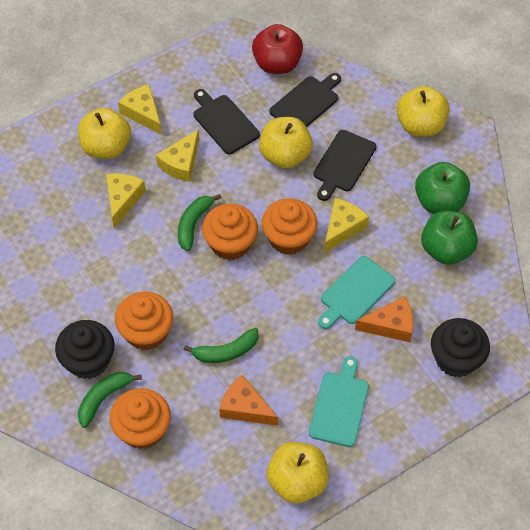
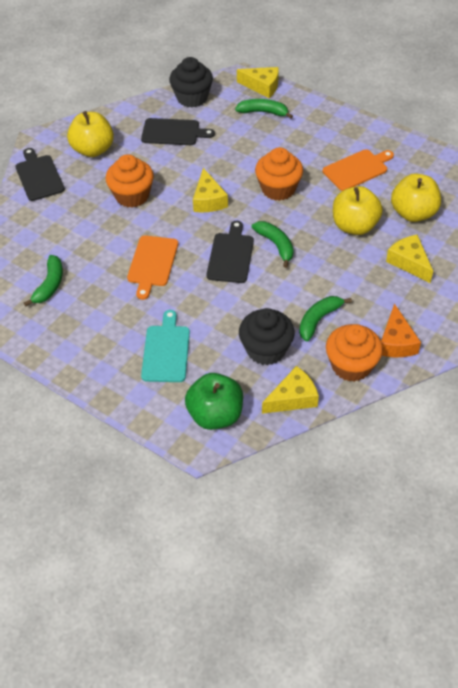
green apple: [415,162,470,214] [421,211,478,265] = 2 -> [185,373,243,430] = 1
green banana: [78,372,142,428] [178,194,222,251] [183,328,258,363] = 3 -> [24,255,63,306] [235,99,293,119] [252,221,294,268] [299,296,352,341] = 4
orange cheese: [219,375,278,426] [355,296,413,342] = 2 -> [381,303,421,357] = 1
orange cupcake: [110,388,171,449] [115,292,173,350] [202,204,258,260] [262,198,318,255] = 4 -> [106,154,154,208] [255,147,303,201] [326,324,383,382] = 3
orange cutting board: none = 0 -> [127,235,178,300] [323,149,394,191] = 2
red apple: [252,24,303,74] = 1 -> none = 0
turquoise cutting board: [309,356,369,447] [318,256,395,329] = 2 -> [141,310,190,382] = 1
yellow apple: [78,108,131,159] [259,117,313,169] [266,442,329,503] [397,86,450,137] = 4 -> [67,111,114,157] [333,186,383,235] [391,174,441,222] = 3

